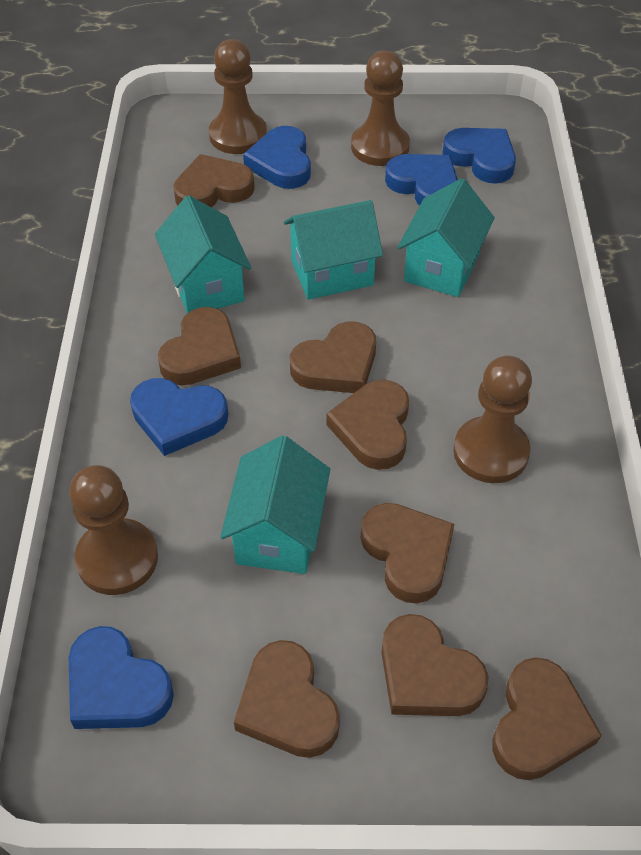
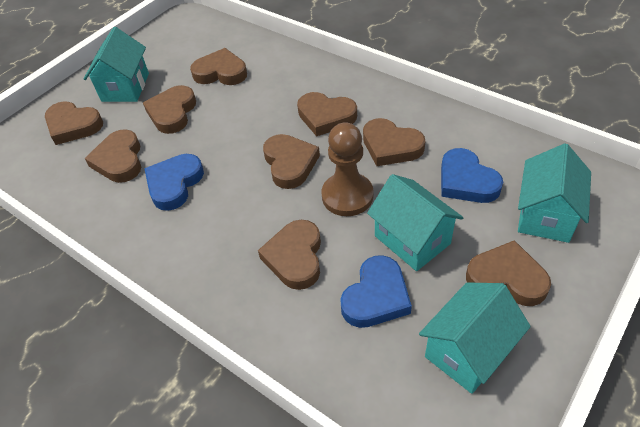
blue heart: [69,626,174,729] [130,378,228,456] [243,126,311,189] [385,154,458,206] [442,128,516,184] = 5 -> [144,154,204,211] [340,255,412,328] [441,148,503,203] = 3
brown heart: [158,307,241,386] [173,154,255,207] [234,640,340,758] [290,322,376,393] [327,380,409,470] [361,503,454,603] [381,614,489,716] [492,657,602,780] = 8 -> [45,101,103,145] [85,130,141,183] [143,85,196,134] [190,48,247,85] [258,220,321,290] [263,134,320,189] [297,92,357,137] [363,118,425,166] [466,240,551,306] = 9
brown pawn: [69,465,158,595] [209,39,267,154] [351,50,410,166] [453,356,532,483] = 4 -> [321,122,374,216] = 1

